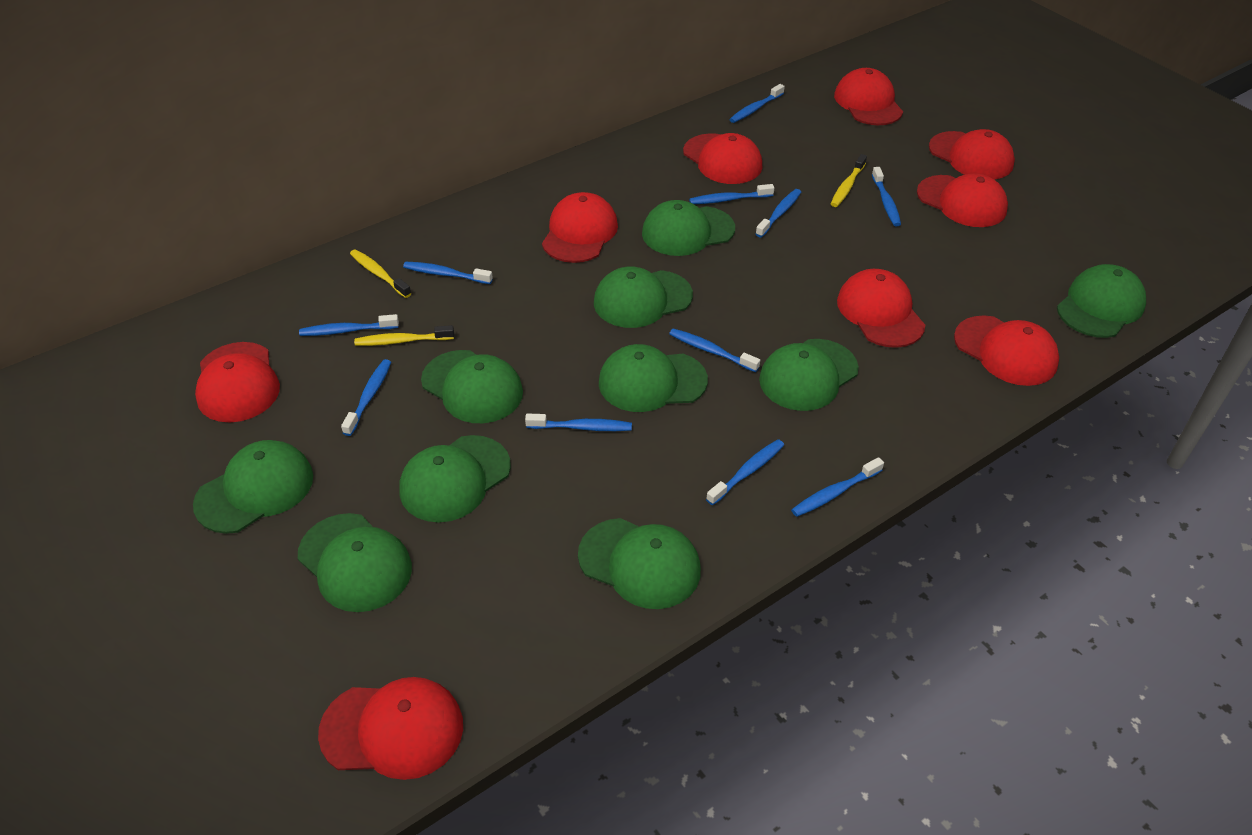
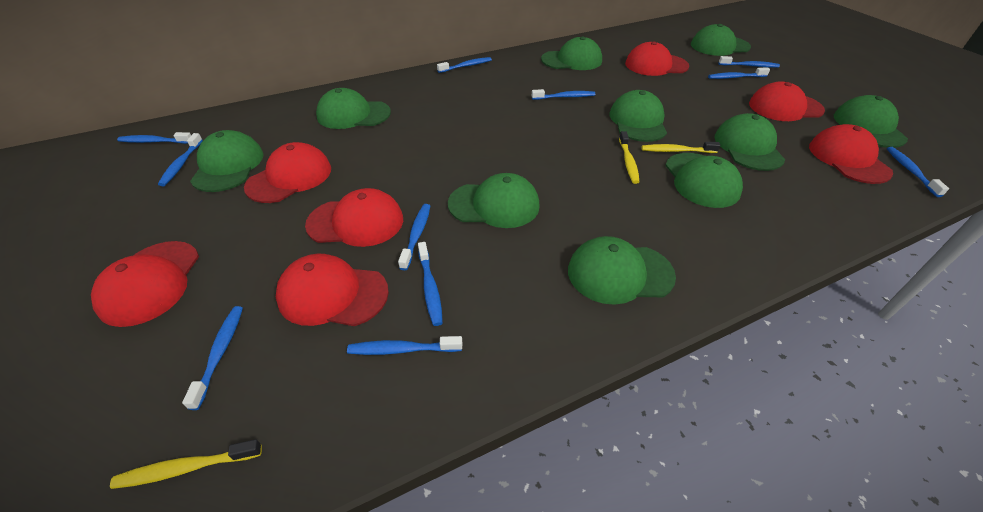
red cap: [195,342,280,422] [318,677,463,780] [542,192,618,263] [683,133,762,184] [834,68,903,125] [837,269,925,348] [917,173,1008,227] [929,129,1015,179] [954,316,1059,386] = 9 -> [91,241,199,327] [244,142,331,203] [276,254,389,326] [305,188,403,247] [625,41,689,76] [749,81,825,121] [809,124,893,184] = 7

